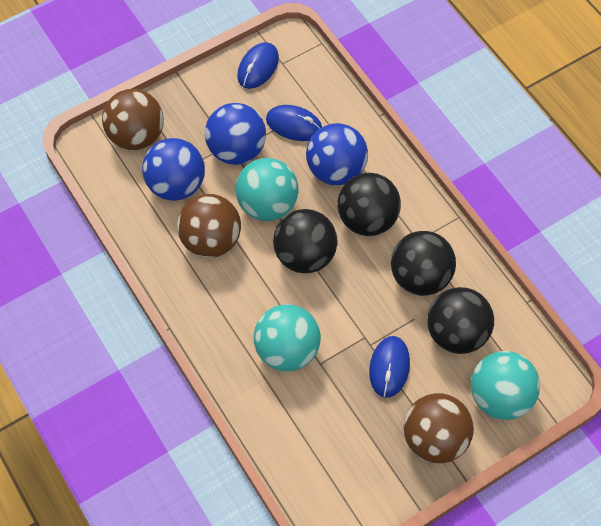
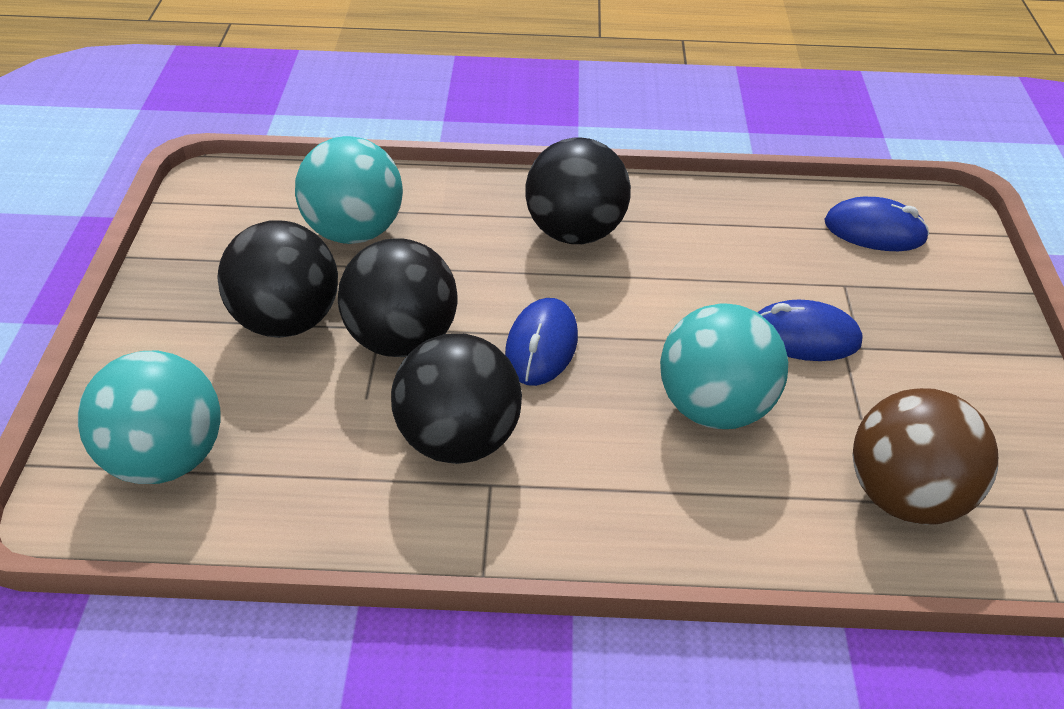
blue ball: [142,138,205,201] [205,103,266,165] [306,123,368,185] = 3 -> none = 0
brown ball: [102,89,164,150] [177,194,241,258] [404,393,474,463] = 3 -> [853,388,998,525] = 1

